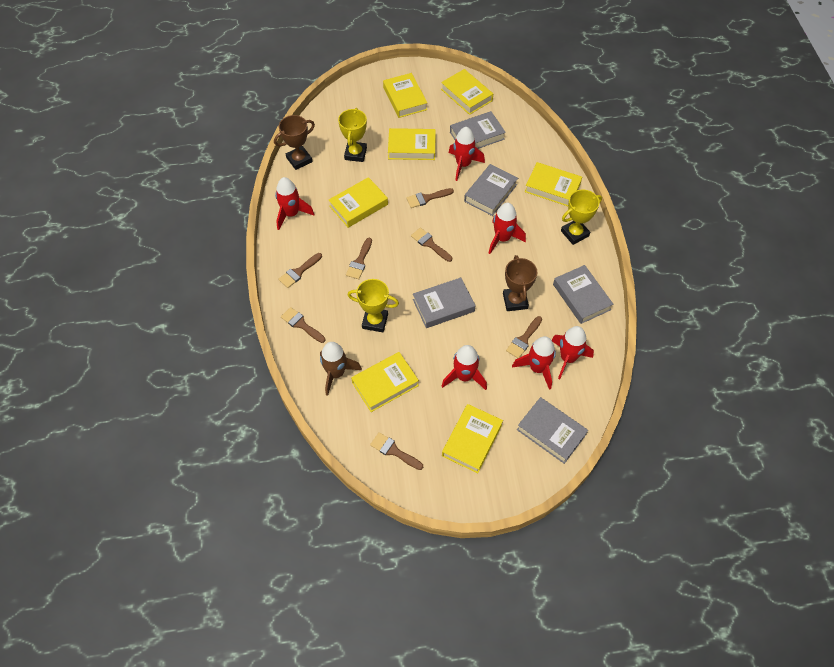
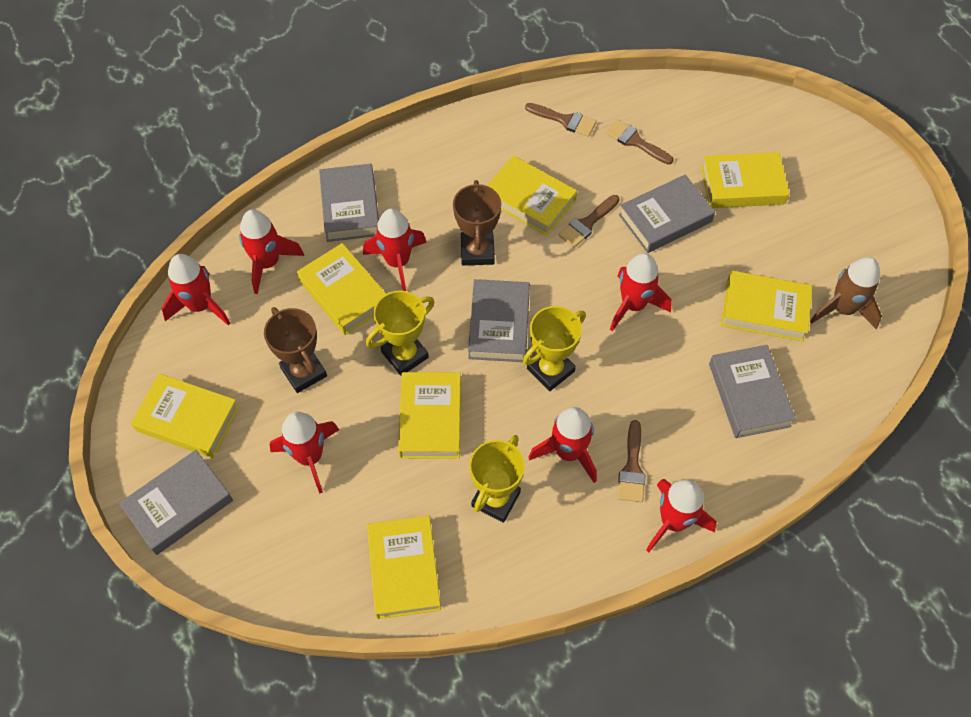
brown brush: [278,253,322,288] [281,307,325,343] [346,238,372,279] [370,432,423,470] [406,188,454,208] [411,228,452,262] [506,316,542,358] = 7 -> [525,103,597,137] [558,195,620,248] [606,119,673,165] [618,420,645,502] = 4
red rocket: [275,177,314,230] [442,345,487,390] [449,127,485,181] [489,203,526,254] [512,336,556,390] [552,326,594,379] = 6 -> [162,254,230,325] [239,209,304,294] [269,412,339,494] [363,208,427,291] [529,407,597,483] [610,253,672,331] [646,479,717,552] = 7

